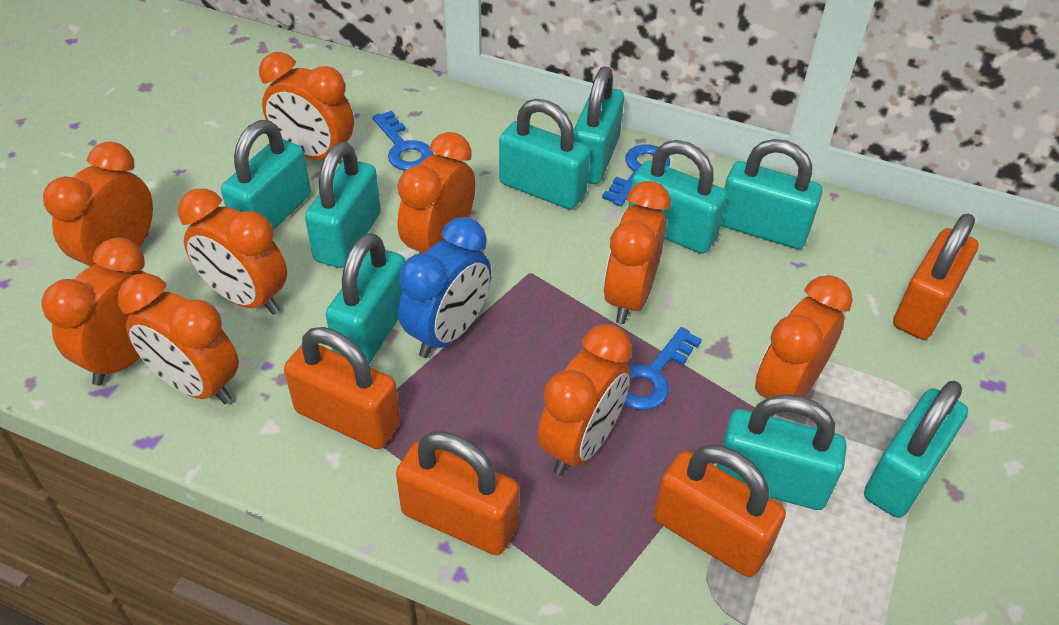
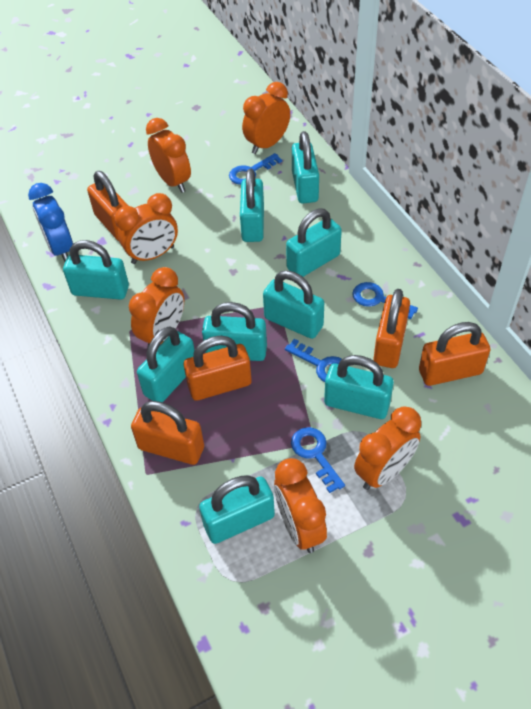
blue key: [372,110,434,171] [602,145,670,206] [624,327,702,410] = 3 -> [229,153,282,185] [285,339,342,382] [291,427,345,493] [352,282,418,319] = 4
orange clock: [42,238,146,385] [43,142,153,267] [118,273,239,404] [178,189,287,315] [259,52,354,164] [397,132,475,254] [537,324,632,475] [603,181,671,324] [755,275,853,417] = 9 -> [115,193,178,264] [129,267,184,349] [146,118,191,193] [242,82,290,154] [274,458,327,553] [354,406,421,490] = 6
orange padlock: [284,327,401,449] [396,431,519,555] [654,445,786,577] [893,213,979,340] = 4 -> [87,171,128,241] [131,401,204,465] [184,336,252,401] [373,289,410,368] [419,322,490,386] = 5

